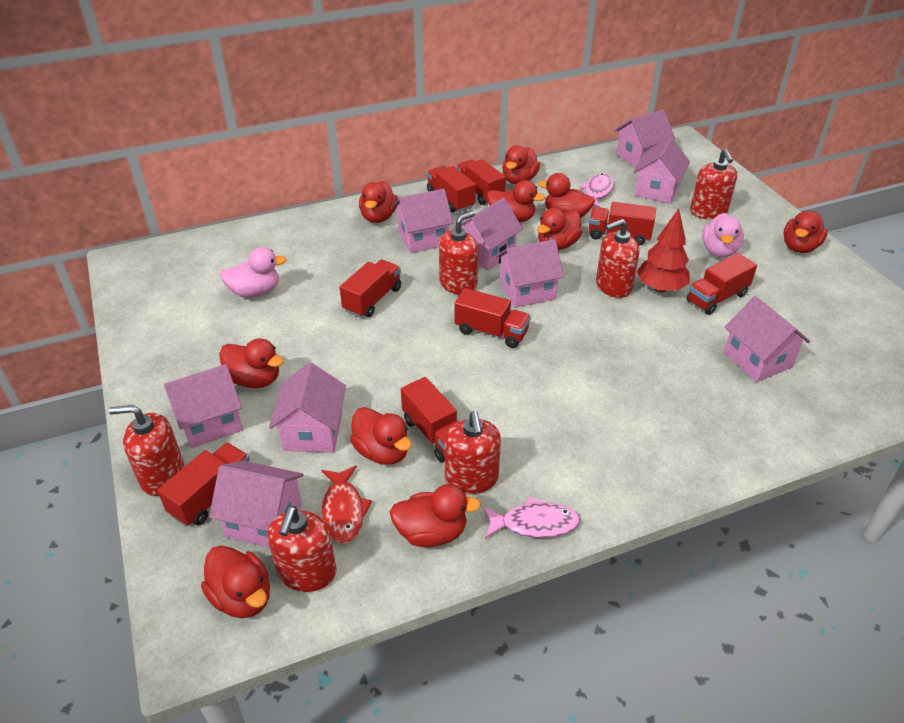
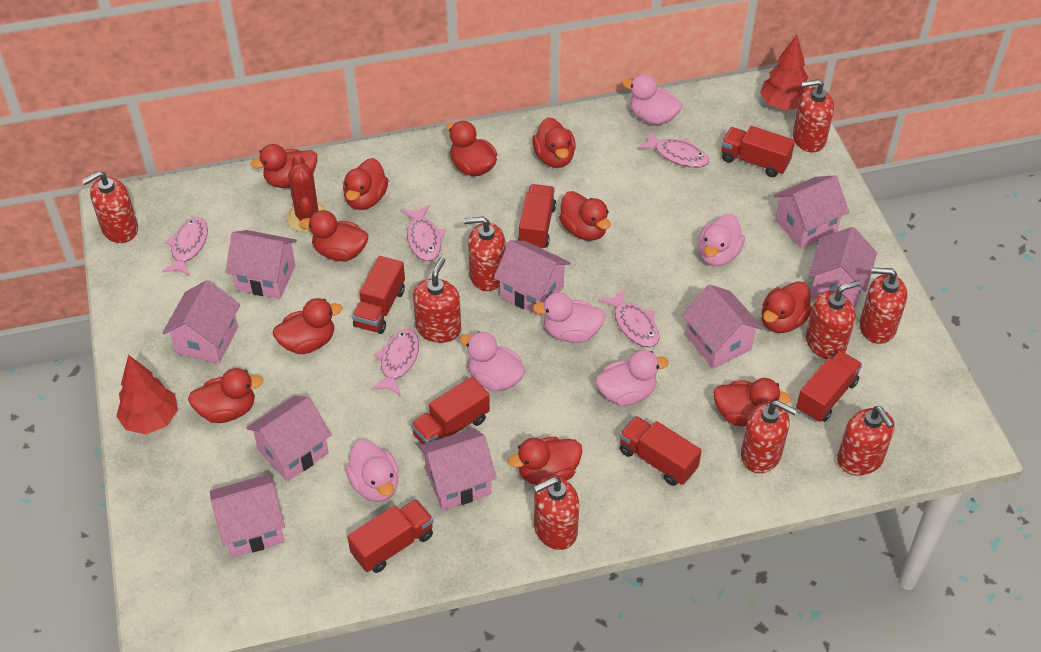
pink duck: [220,247,287,298] [702,213,744,258] = 2 -> [345,440,399,502] [460,331,525,391] [533,292,606,343] [596,350,669,406] [623,74,683,125] [698,214,745,266] = 6
pink fish: [483,496,580,539] [579,173,614,208] = 2 -> [162,217,208,276] [371,329,419,396] [402,205,446,261] [599,289,659,348] [638,131,709,168] = 5
red cactus: none = 0 -> [287,155,327,232] = 1
red duck: [201,545,270,618] [219,338,284,388] [350,407,412,465] [359,181,398,223] [390,484,481,547] [487,180,545,222] [502,146,540,184] [537,208,582,250] [538,173,595,218] [783,211,828,253] = 10 -> [188,368,263,423] [251,144,317,188] [273,298,342,354] [300,210,368,261] [343,158,388,210] [446,121,497,176] [508,437,582,485] [532,117,576,168] [559,191,611,241] [713,378,791,426] [761,281,812,333] = 11
red fish: [322,465,372,544] = 1 -> none = 0
red soap dispenser: [109,405,185,496] [267,506,337,592] [439,211,478,295] [444,411,501,495] [596,219,640,298] [690,149,737,220] = 6 -> [82,171,138,243] [413,257,461,343] [464,216,506,291] [534,476,579,550] [741,400,797,473] [793,79,834,152] [806,280,861,359] [837,406,895,476] [860,268,907,344] = 9
red tree: [637,208,690,292] = 1 -> [116,355,178,434] [760,35,809,110] = 2
red truck: [157,443,250,527] [340,260,401,317] [401,377,459,462] [427,166,476,212] [454,288,531,348] [456,159,506,205] [589,202,656,245] [686,253,757,315] = 8 -> [347,499,434,573] [352,256,405,334] [411,377,490,444] [518,184,556,248] [619,416,702,486] [721,126,795,177] [796,351,862,422] = 7

